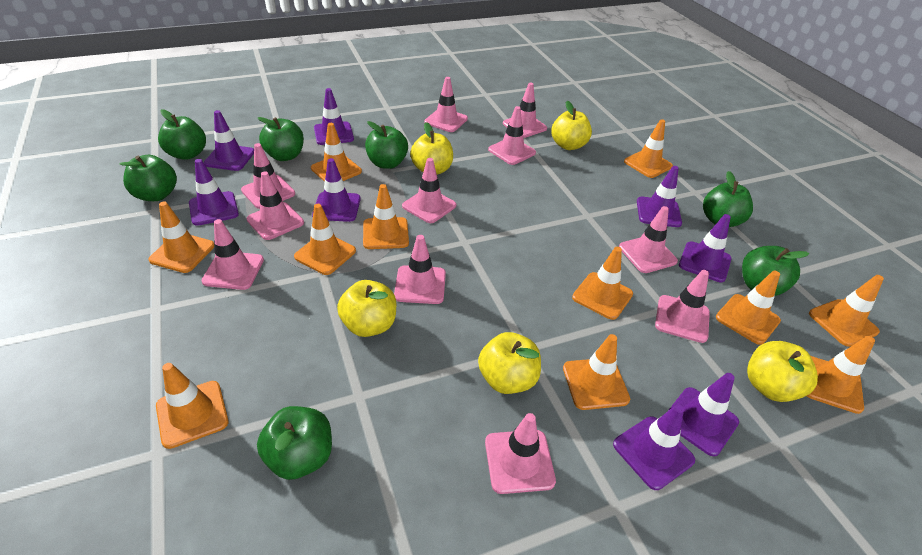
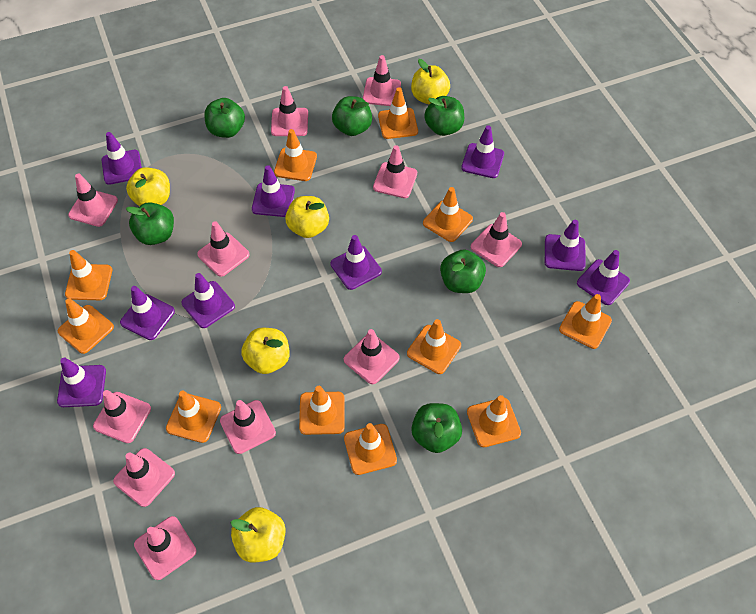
green apple: [119,155,177,201] [158,109,206,160] [257,406,332,480] [258,117,304,161] [365,121,408,169] [703,171,753,227] [742,246,809,296] = 7 -> [126,202,174,245] [204,98,245,138] [332,96,372,136] [411,403,462,453] [424,96,464,136] [440,249,486,293] = 6
purple traffic cone: [189,159,239,226] [204,110,254,171] [312,158,361,222] [314,88,354,145] [613,404,695,490] [637,166,682,227] [668,373,739,456] [679,214,732,282] = 8 -> [57,357,106,407] [102,132,142,185] [120,286,175,340] [181,273,235,328] [252,165,295,217] [331,235,382,290] [461,125,504,178] [545,220,586,271] [577,250,630,305] = 9

